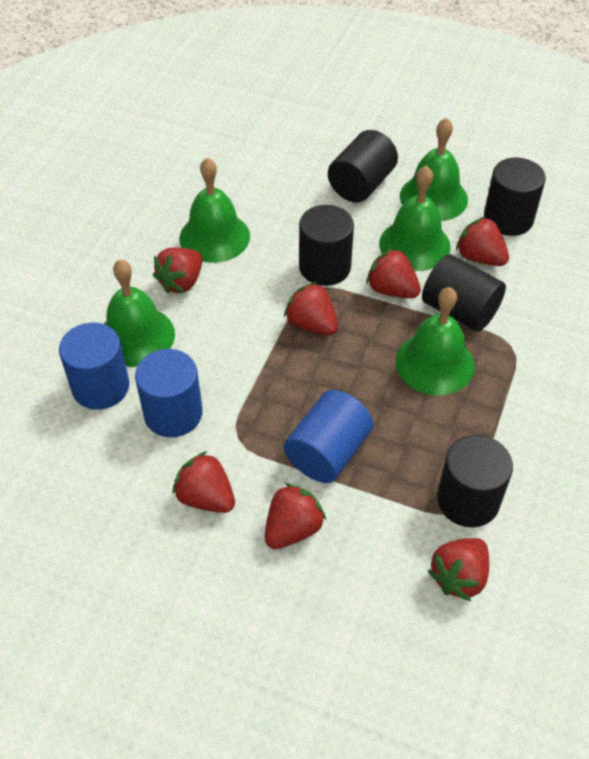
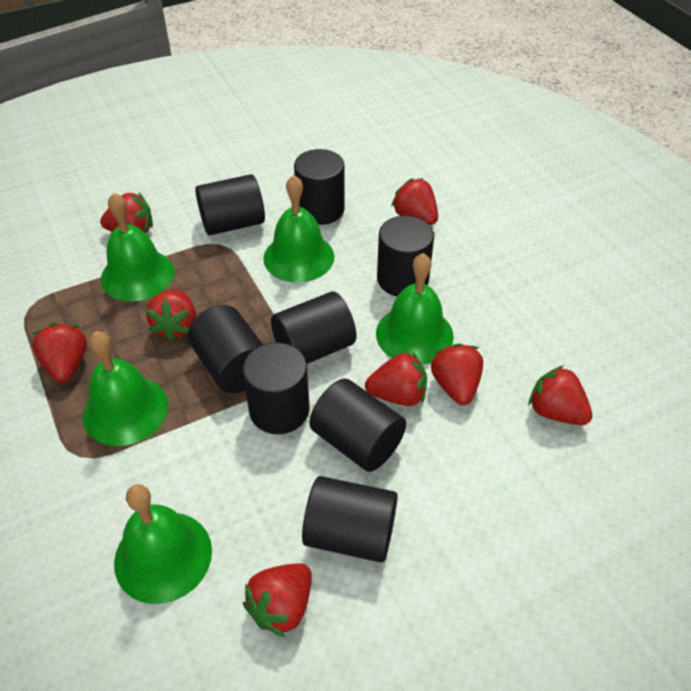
black cylinder: [299,205,354,286] [328,130,398,202] [422,254,506,332] [437,435,513,527] [484,158,546,236] = 5 -> [188,305,263,393] [195,174,265,235] [242,342,310,434] [271,292,356,364] [294,149,345,225] [302,476,398,563] [309,379,406,472] [377,216,434,296] = 8
blue cylinder: [59,323,129,410] [135,349,202,437] [284,390,373,483] = 3 -> none = 0
red strawberry: [153,247,203,294] [172,451,235,513] [265,483,326,549] [284,282,338,335] [366,247,421,298] [428,538,489,601] [456,216,509,266] = 7 -> [32,323,87,383] [100,193,153,233] [146,290,196,341] [243,563,312,637] [365,352,427,406] [391,178,438,225] [431,343,483,405] [529,365,593,425] = 8

